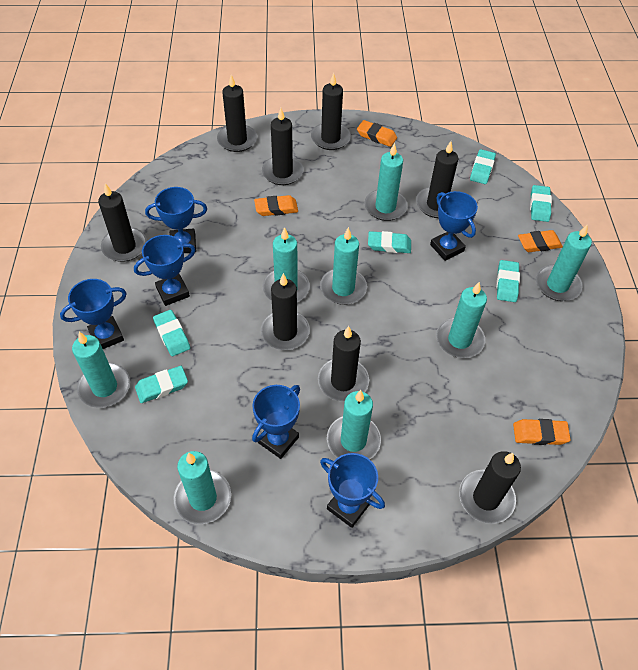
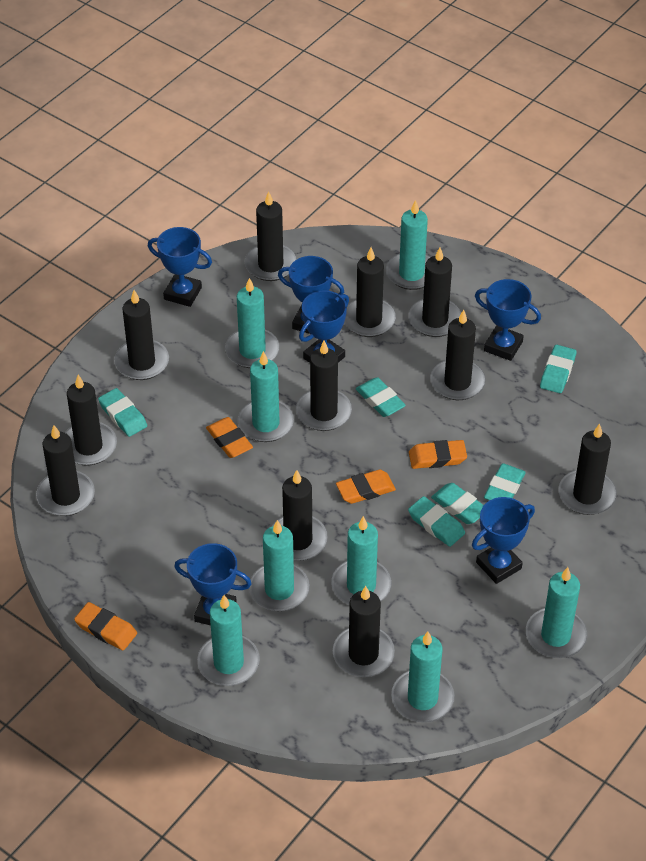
black candle: [98,183,147,262] [217,75,257,152] [261,273,310,350] [262,108,303,185] [311,73,351,150] [318,326,369,402] [416,141,458,218] [459,451,521,524] = 8 -> [36,425,95,516] [65,375,117,466] [114,290,169,380] [245,191,297,281] [272,470,328,561] [296,341,352,431] [333,586,395,677] [344,247,396,337] [409,247,461,337] [430,310,486,400] [558,424,617,515] = 11

